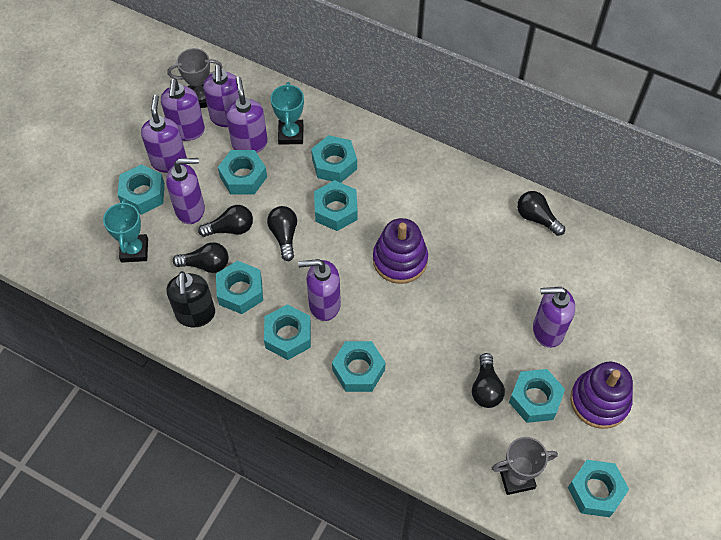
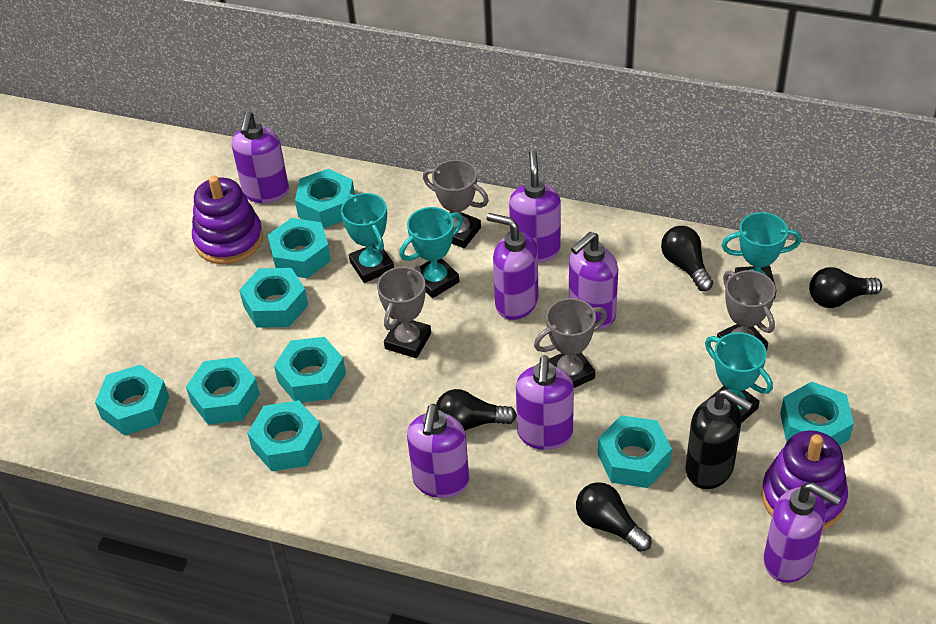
black light bulb: [173,242,229,273] [198,205,253,237] [267,206,297,261] [472,353,505,408] [517,191,565,236] = 5 -> [436,389,517,431] [576,482,651,552] [661,226,713,291] [809,267,882,308] = 4
grey trophy: [167,48,222,108] [492,437,558,495] = 2 -> [377,265,431,358] [423,160,489,248] [534,298,607,388] [717,270,776,351] = 4
turquoise trophy: [103,198,148,263] [270,82,304,144] = 2 -> [341,193,394,283] [400,207,463,298] [705,332,773,422] [721,212,802,299] = 4

